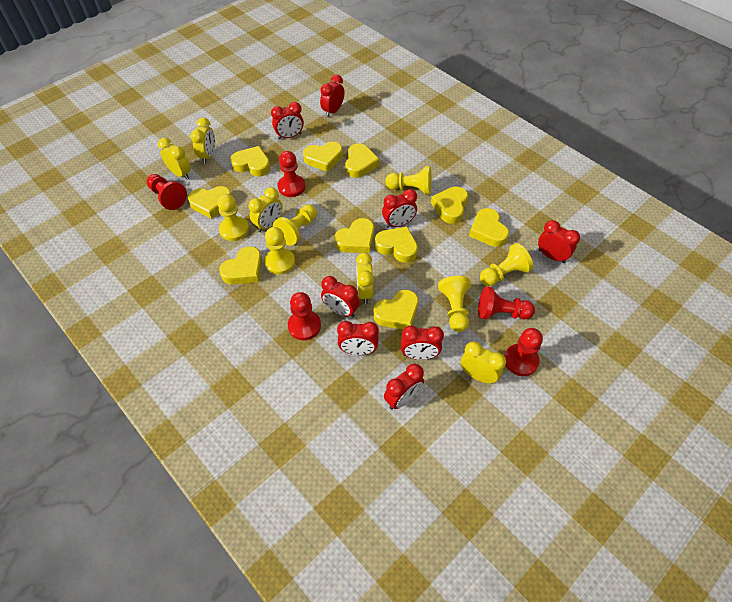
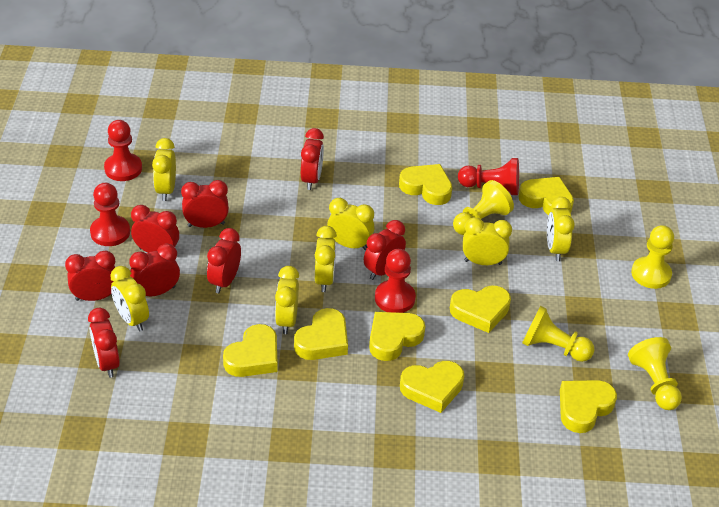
red pawn: [146,174,187,210] [278,151,306,197] [288,292,321,340] [478,286,535,319] [504,328,543,376] = 5 -> [90,183,130,246] [104,120,142,181] [375,249,416,313] [458,158,519,195] = 4
yellow clock: [158,138,191,180] [190,117,215,164] [249,187,283,232] [356,253,374,304] [460,341,506,384] = 5 -> [110,266,149,331] [152,138,176,201] [275,266,299,334] [315,226,337,292] [327,198,374,250] [463,217,512,265] [547,197,575,261] = 7
yellow heart: [188,186,231,219] [219,246,262,285] [230,146,271,177] [303,142,343,172] [334,218,374,253] [345,143,379,178] [373,290,418,329] [375,227,418,263] [431,186,468,224] [469,208,509,247] = 10 -> [223,324,277,377] [294,308,348,360] [369,312,425,361] [399,164,452,205] [400,361,464,413] [450,286,511,333] [518,177,574,215] [560,380,617,433] = 8
yellow pawn: [217,194,249,241] [264,227,295,275] [273,204,317,246] [385,166,432,195] [438,276,471,332] [480,243,533,286] = 6 -> [453,180,514,235] [522,305,594,362] [628,337,682,410] [631,225,674,289] = 4

